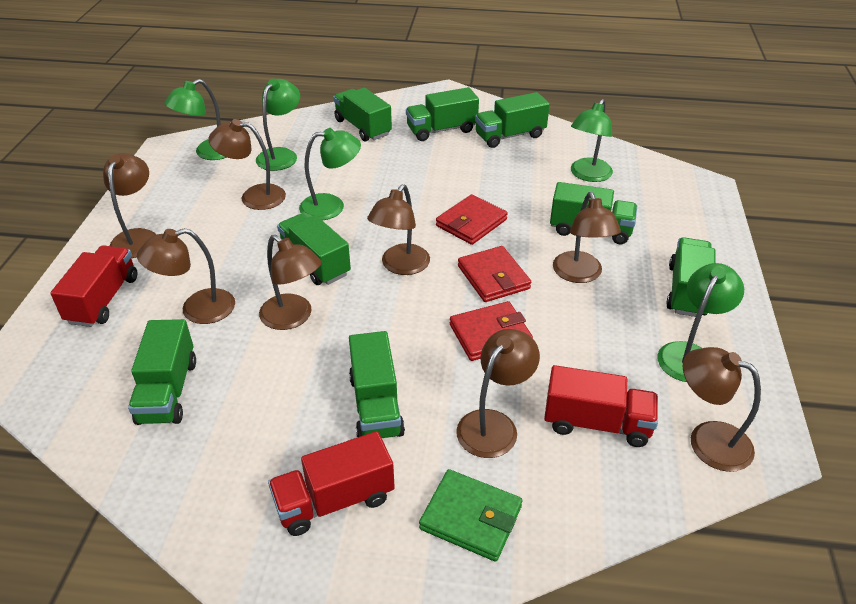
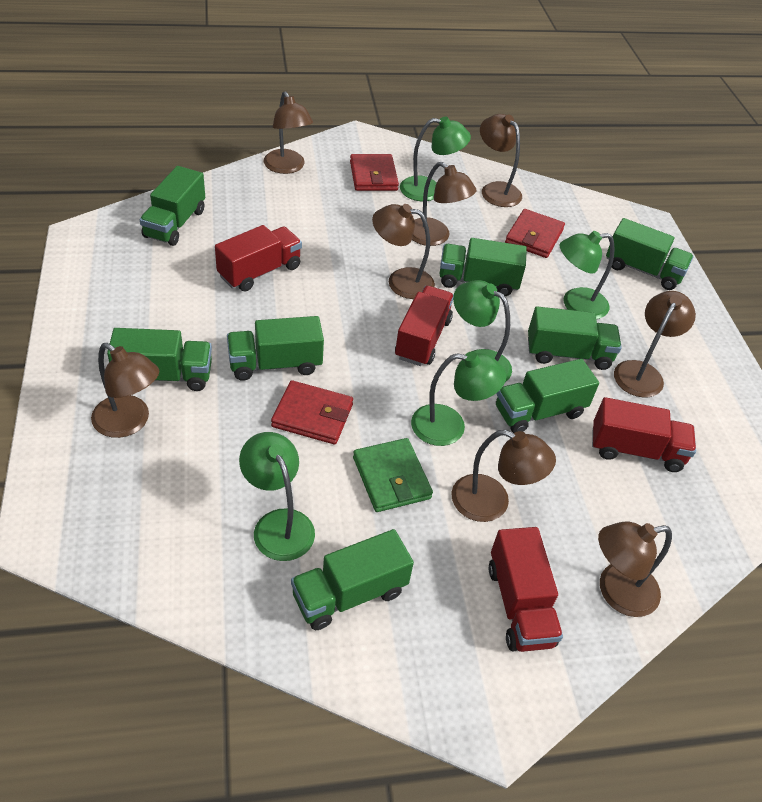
red truck: [50,245,137,327] [268,431,395,536] [544,365,658,447] = 3 -> [215,225,302,292] [395,286,454,366] [489,527,563,652] [592,397,696,472] = 4

